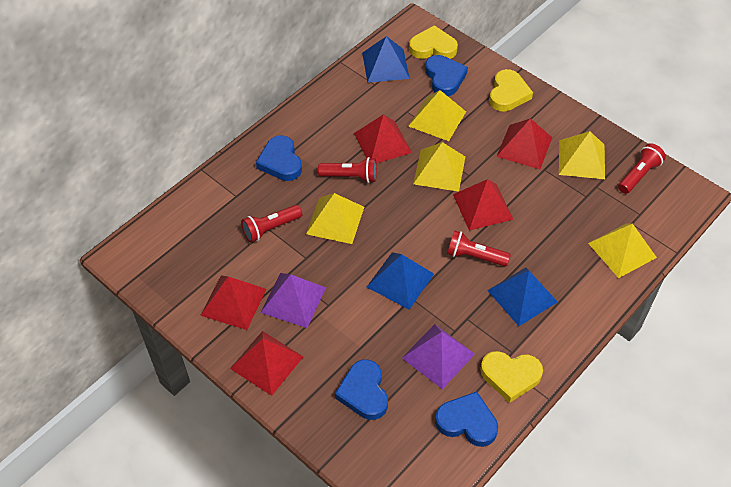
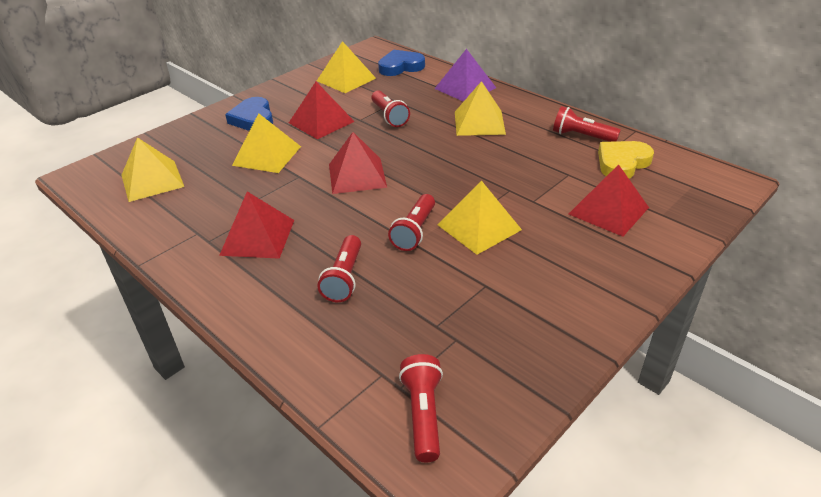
blue heart: [256,135,302,181] [335,359,388,420] [425,55,468,96] [435,391,498,447] = 4 -> [225,97,273,131] [378,50,425,76] = 2
blue pyramid: [362,36,410,83] [367,252,434,310] [487,267,558,326] = 3 -> none = 0
purple pyramid: [260,273,326,328] [402,324,475,389] = 2 -> [435,49,496,102] = 1
red flashlight: [241,205,302,242] [318,157,377,183] [447,230,511,266] [618,143,666,194] = 4 -> [318,235,361,302] [371,90,410,127] [388,194,435,251] [399,354,443,462] [553,106,621,142] = 5
red pyramid: [200,275,267,330] [230,331,303,396] [354,114,412,163] [453,179,513,231] [496,118,552,169] = 5 -> [219,192,294,259] [289,82,355,139] [329,132,387,194] [569,164,649,237] = 4
yellow heart: [409,25,458,59] [480,351,543,403] [489,69,533,112] = 3 -> [598,141,654,178] = 1

